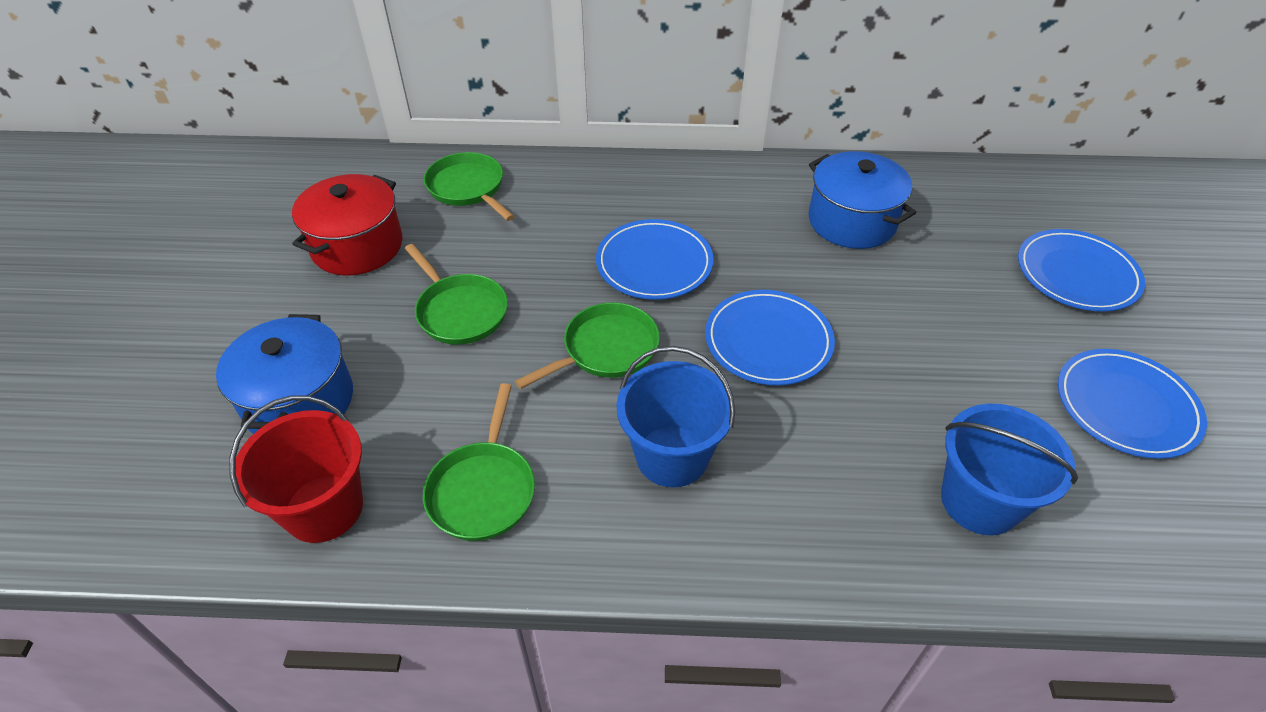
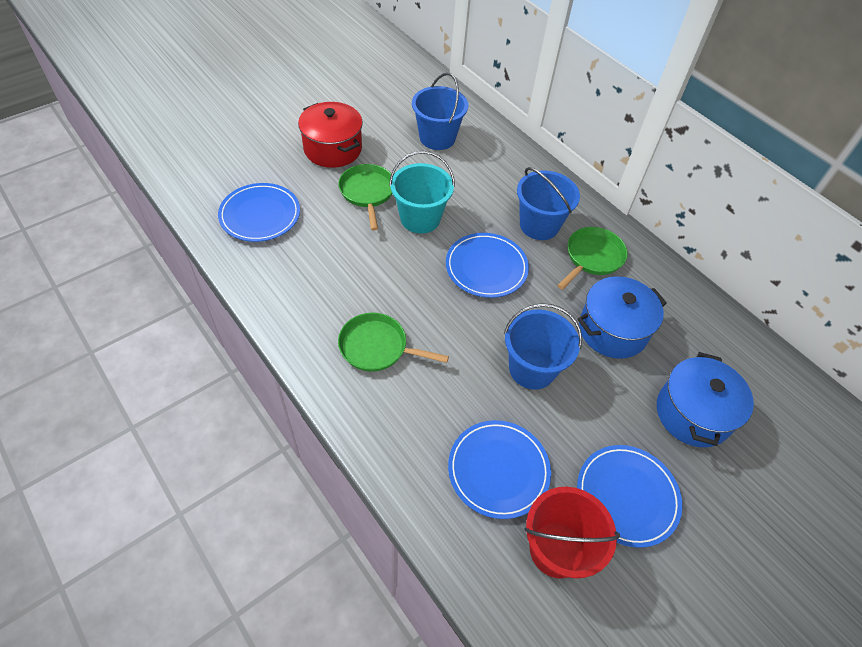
blue bucket: [617,346,735,487] [941,404,1078,535] = 2 -> [412,73,468,150] [504,303,582,390] [517,167,580,240] = 3
green pan: [405,244,508,345] [423,383,535,541] [424,152,515,221] [515,302,660,389] = 4 -> [338,164,392,231] [338,313,449,372] [557,227,628,290] = 3
turquoise bucket: none = 0 -> [389,151,455,234] = 1

